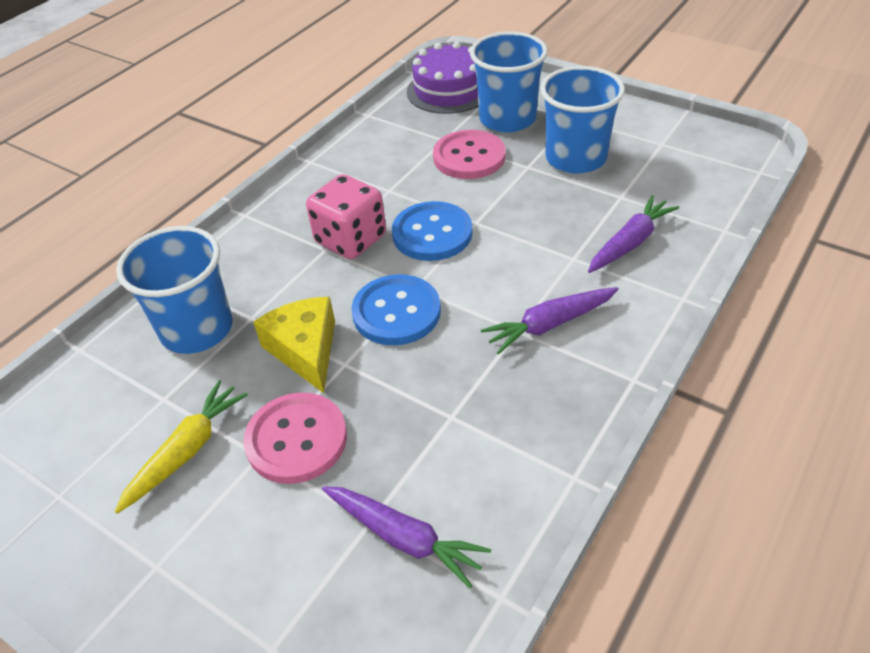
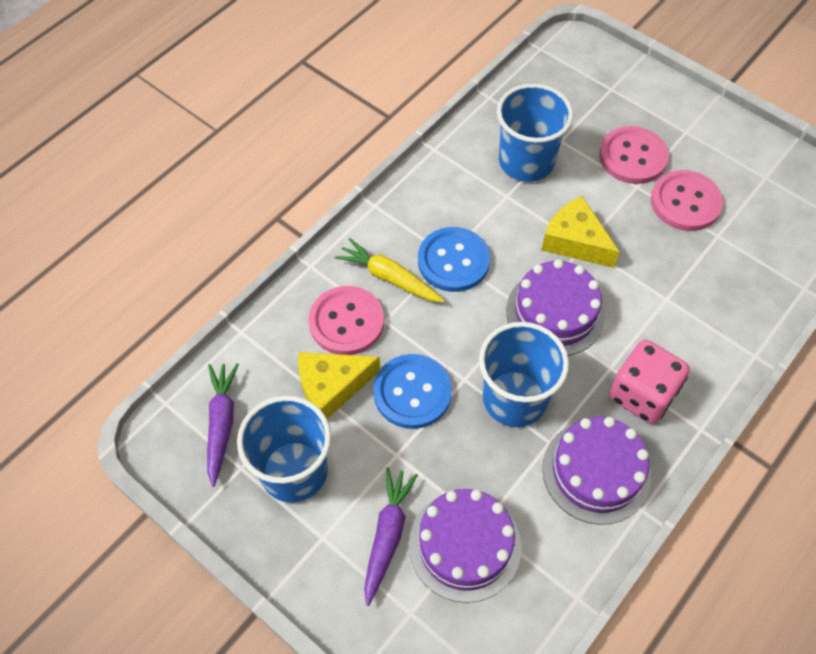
pink button: [243,393,347,484] [433,130,506,179] = 2 -> [309,286,384,355] [599,126,669,184] [651,170,723,231] = 3
purple cake: [407,42,479,114] = 1 -> [409,489,522,603] [506,259,605,356] [542,417,651,525] = 3
purple carrot: [322,486,491,588] [481,287,619,354] [588,195,679,273] = 3 -> [207,363,239,487] [364,467,418,606] = 2
yellow cheese: [253,296,335,393] = 1 -> [298,352,380,419] [541,196,619,268] = 2

